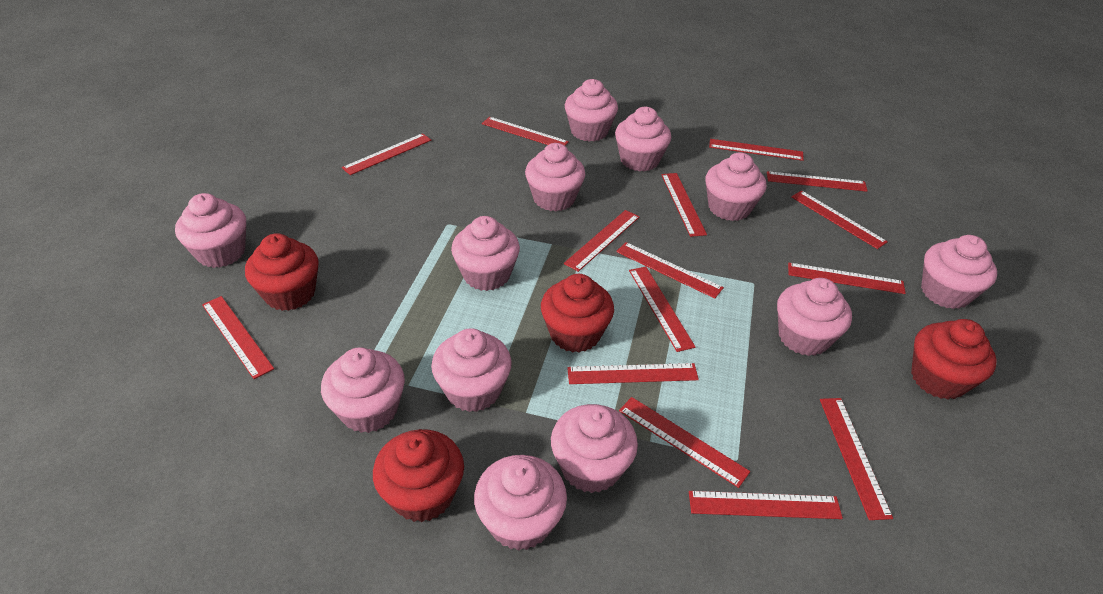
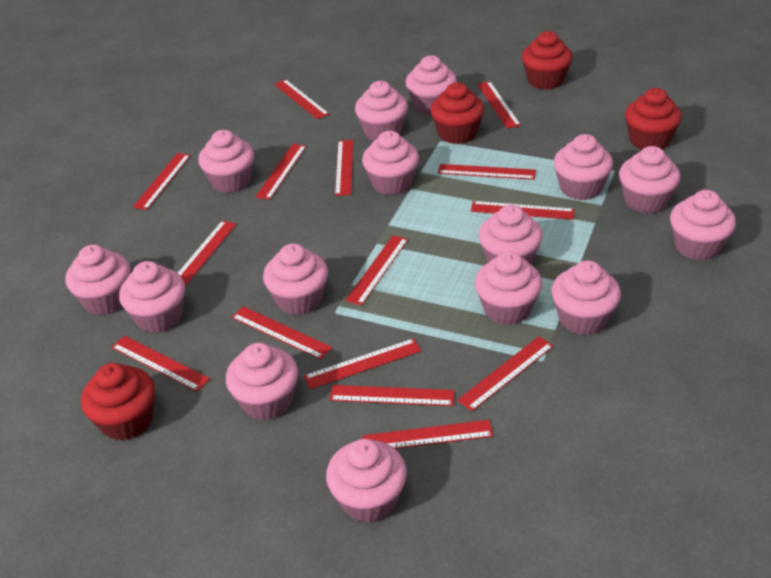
pink cupcake: [175,193,246,268] [321,347,405,433] [431,328,512,412] [451,216,520,291] [474,455,567,551] [525,143,585,211] [551,404,638,493] [565,79,618,142] [615,107,671,172] [705,152,766,221] [777,278,852,356] [921,235,997,309] = 12 -> [65,245,130,315] [119,261,185,333] [198,130,254,193] [226,343,298,420] [263,244,328,315] [326,439,407,523] [355,81,408,141] [362,131,419,195] [406,55,457,115] [475,252,542,325] [479,205,543,264] [551,260,621,335] [554,134,613,200] [619,146,680,214] [670,190,736,261] = 15

